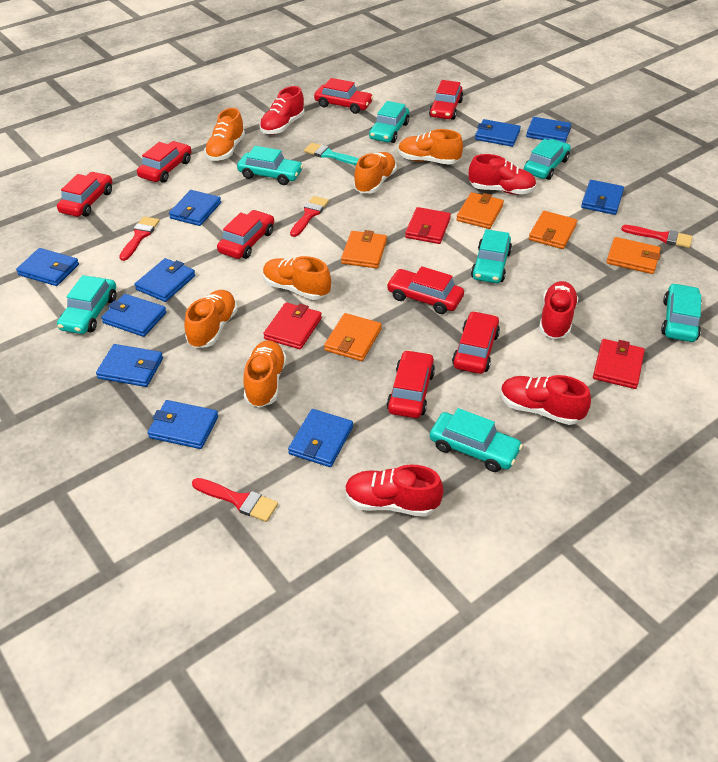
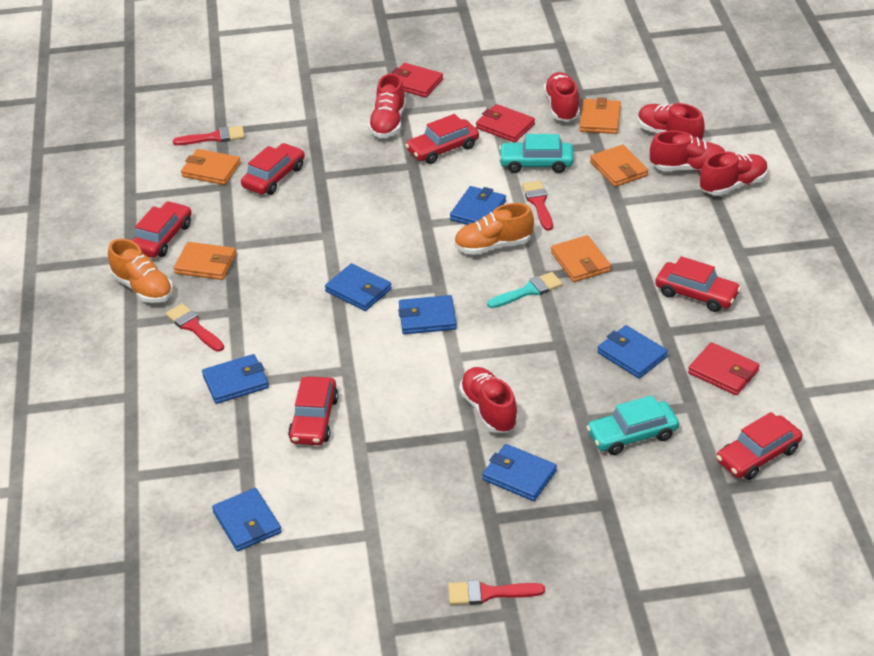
blue wallet: [16,248,79,286] [96,344,163,387] [101,294,166,337] [135,258,195,302] [148,400,218,449] [169,190,221,226] [288,409,353,467] [475,119,521,147] [526,117,571,143] [581,180,624,215] = 10 -> [202,354,269,404] [212,488,282,551] [325,263,392,311] [398,295,457,334] [450,186,506,225] [482,444,557,501] [597,325,668,378] = 7
orange shoe: [184,290,238,348] [204,108,245,161] [243,340,287,407] [263,256,331,300] [353,152,397,193] [398,129,463,165] = 6 -> [108,239,173,303] [454,203,534,255] = 2
red car: [57,172,113,217] [137,141,192,183] [217,210,274,259] [314,78,373,114] [386,266,464,314] [387,350,435,418] [429,80,463,120] [452,311,500,374] = 8 -> [132,201,191,258] [241,143,305,195] [288,376,338,445] [405,114,479,164] [655,256,741,312] [716,412,803,480] = 6
red shoe: [259,86,305,134] [345,465,444,517] [469,154,536,195] [501,375,591,425] [539,281,578,339] = 5 -> [368,73,406,138] [459,367,518,433] [544,72,580,122] [638,103,705,140] [650,131,726,172] [700,152,768,196] = 6
turquoise car: [57,275,116,334] [237,146,303,185] [369,101,409,143] [430,408,523,472] [471,229,512,283] [524,139,571,180] [661,283,702,342] = 7 -> [499,134,574,173] [586,395,679,455] = 2

